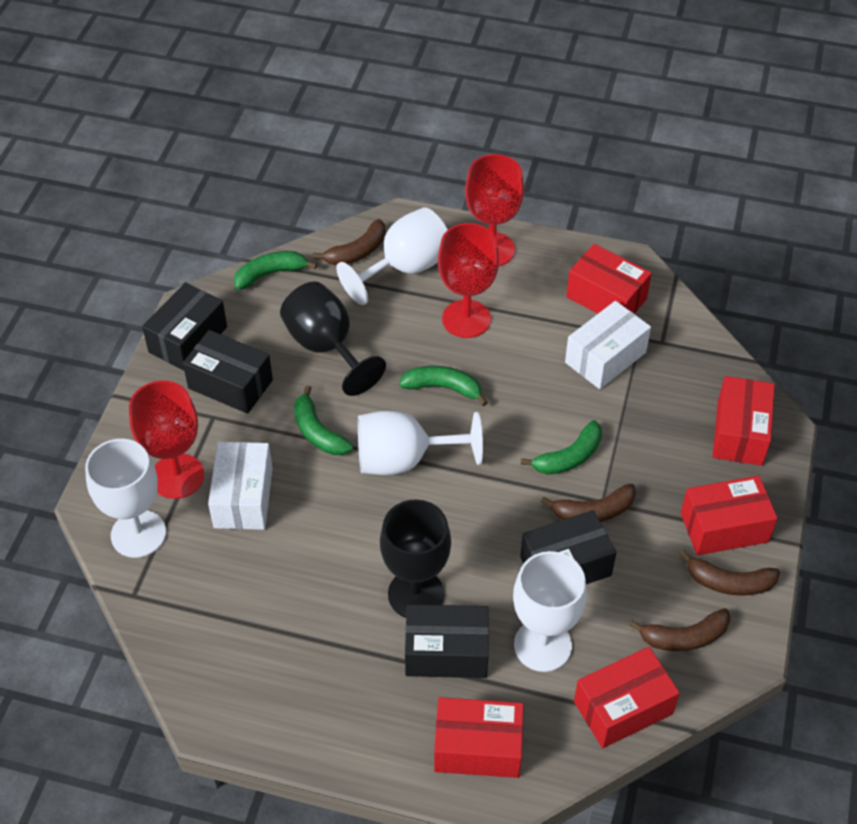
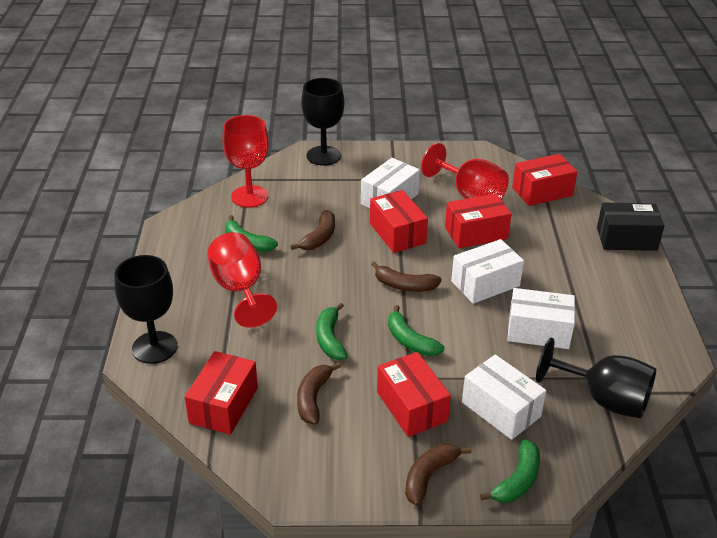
black box: [142,282,227,371] [183,330,273,414] [405,604,489,678] [520,510,617,584] = 4 -> [597,203,665,251] = 1
black goblet: [280,282,386,396] [380,499,451,618] = 2 -> [115,255,177,364] [301,78,344,166] [536,338,656,419] = 3
white box: [208,442,273,530] [565,301,651,389] = 2 -> [361,158,420,208] [451,239,524,304] [462,355,546,440] [507,288,575,349] = 4
white goblet: [85,439,166,558] [336,207,447,305] [358,411,483,475] [513,551,587,672] = 4 -> none = 0

